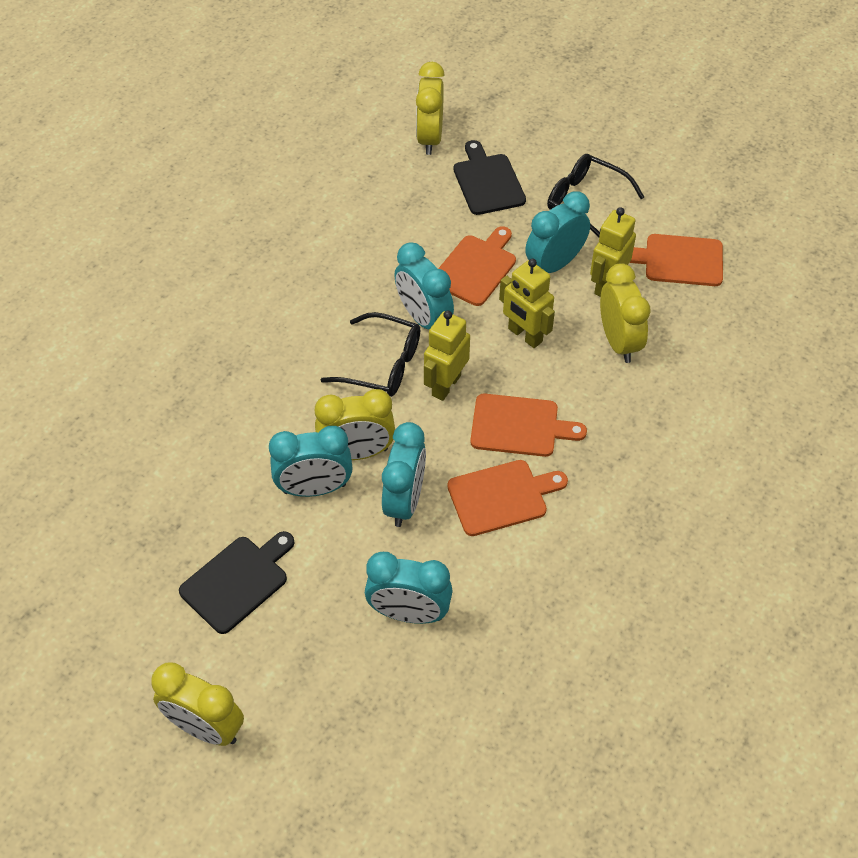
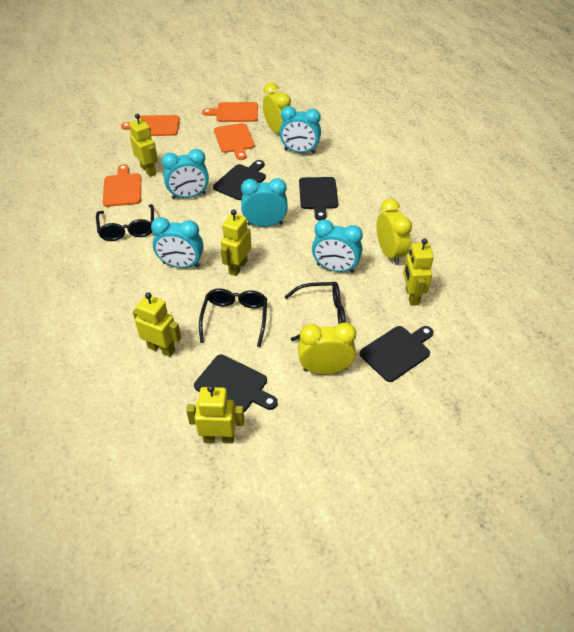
black cutting board: [179,531,294,634] [454,140,526,215] = 2 -> [194,355,278,412] [213,160,266,200] [299,177,338,220] [360,326,433,382] = 4
black glasses: [321,312,420,397] [547,154,644,237] = 2 -> [96,204,154,241] [199,288,267,347] [284,282,346,341] = 3
yellow clock: [151,663,244,746] [315,389,395,460] [416,62,445,155] [600,263,650,363] = 4 -> [263,83,291,133] [298,323,356,374] [377,199,412,265] = 3
yellow robot: [424,310,470,401] [499,259,555,348] [590,207,636,297] = 3 -> [129,114,158,177] [133,292,181,357] [186,385,244,444] [221,210,251,276] [403,238,434,306] = 5

